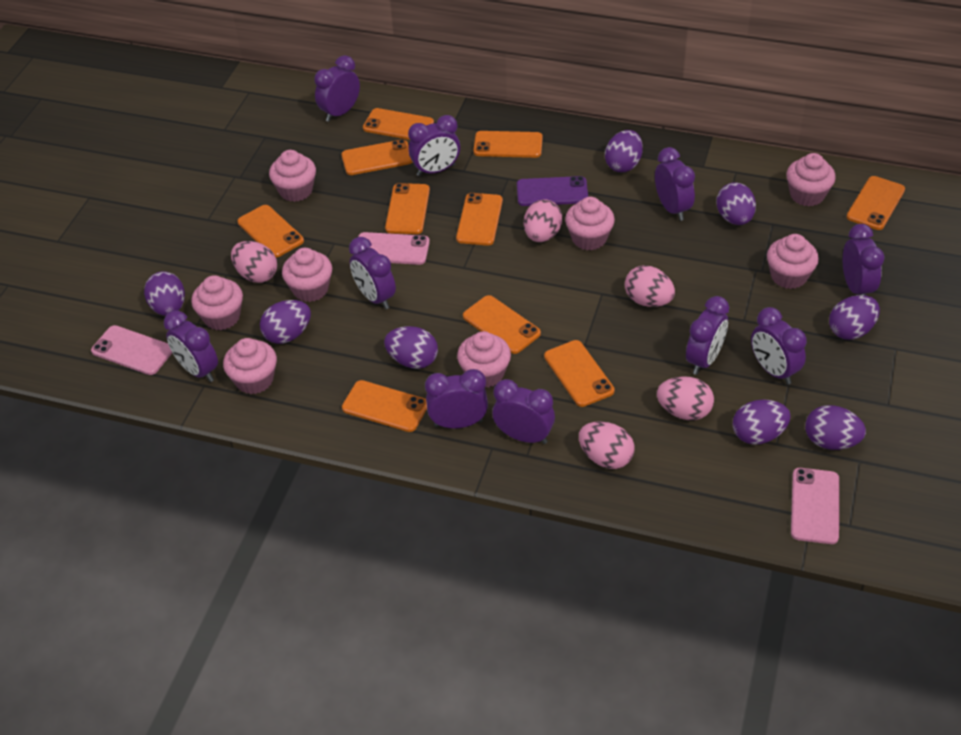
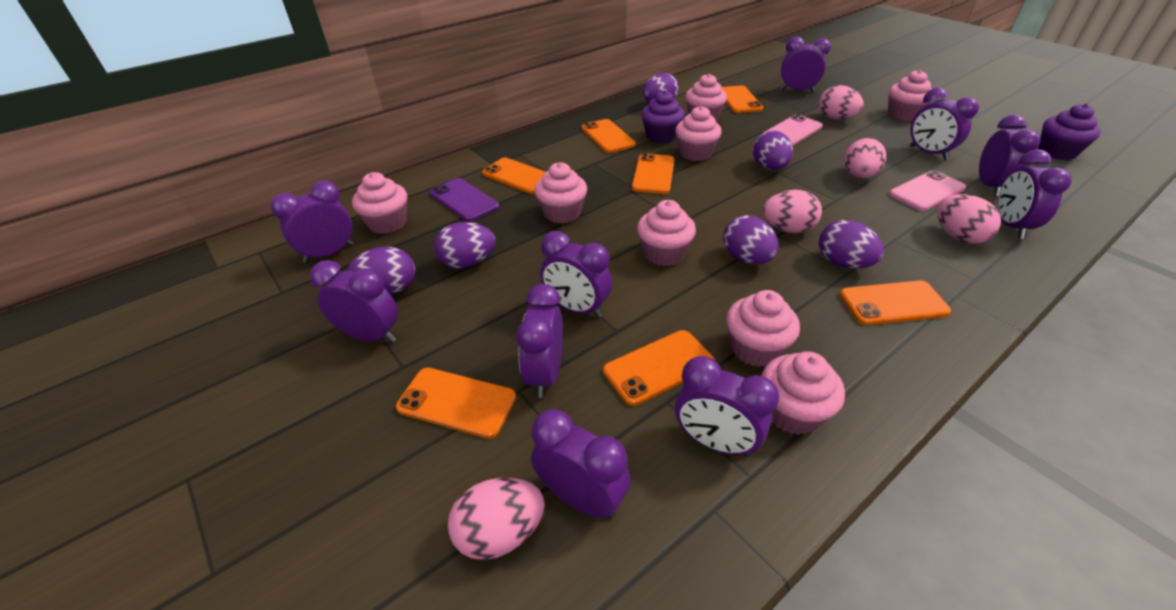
orange phone: [237,205,304,258] [341,139,412,175] [342,380,427,432] [363,108,434,140] [385,183,430,234] [456,193,503,246] [463,295,541,354] [473,131,543,158] [544,340,615,407] [847,176,905,230] = 10 -> [396,368,516,439] [482,158,546,194] [581,119,636,153] [603,330,715,406] [632,153,674,194] [722,86,763,113] [840,280,951,325] = 7
pink phone: [91,325,172,375] [358,232,430,265] [791,468,839,544] = 3 -> [764,114,823,146] [889,170,966,211] = 2
purple cupcake: none = 0 -> [641,90,685,143] [1038,104,1101,160] = 2
purple egg: [144,271,185,316] [260,300,311,344] [384,326,438,369] [605,130,643,172] [716,182,756,225] [733,399,791,445] [805,405,866,450] [829,295,880,340] = 8 -> [347,247,415,294] [434,222,495,268] [643,73,679,102] [723,215,779,264] [753,130,793,171] [819,220,884,269] = 6

